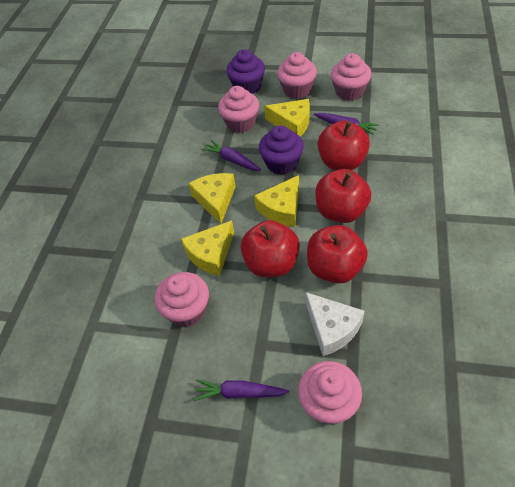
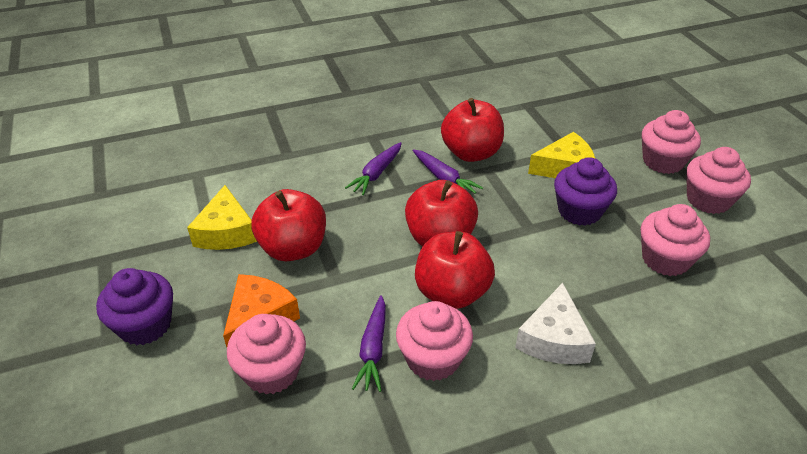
orange cheese: none = 0 -> [223,274,300,347] = 1
yellow cheese: [181,220,234,276] [188,173,236,224] [254,175,299,227] [264,99,310,137] = 4 -> [187,185,257,250] [528,132,595,178] = 2

